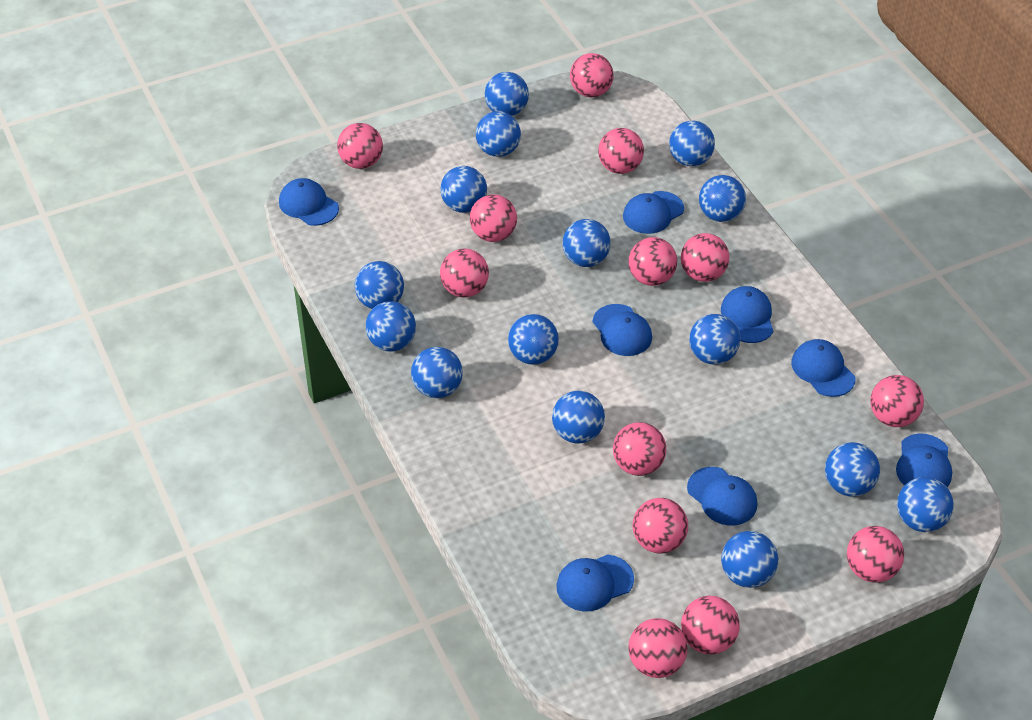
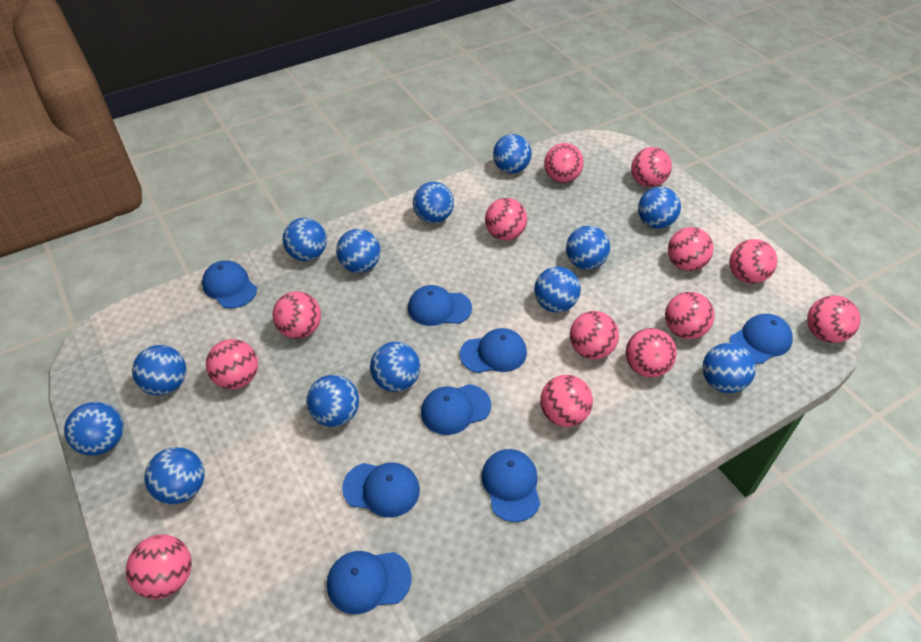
blue ball: [355,261,404,309] [366,301,416,352] [411,347,463,398] [441,166,487,213] [476,111,521,157] [485,72,529,116] [508,314,559,365] [552,391,605,444] [562,219,611,267] [669,121,715,166] [689,314,740,365] [699,175,746,222] [721,531,778,588] [825,442,880,497] [897,477,954,532] = 15 -> [64,402,124,456] [132,345,186,395] [144,447,205,504] [283,218,327,261] [306,375,359,427] [336,229,381,273] [370,342,420,392] [413,182,454,223] [493,134,532,174] [534,266,581,312] [566,226,610,270] [638,187,681,229] [702,343,756,393] = 13

